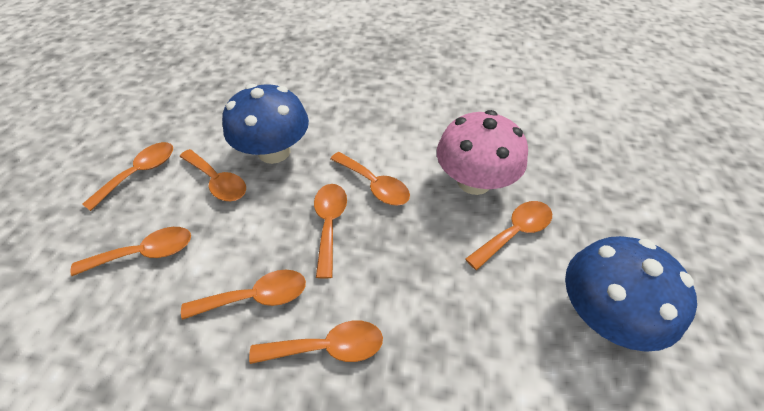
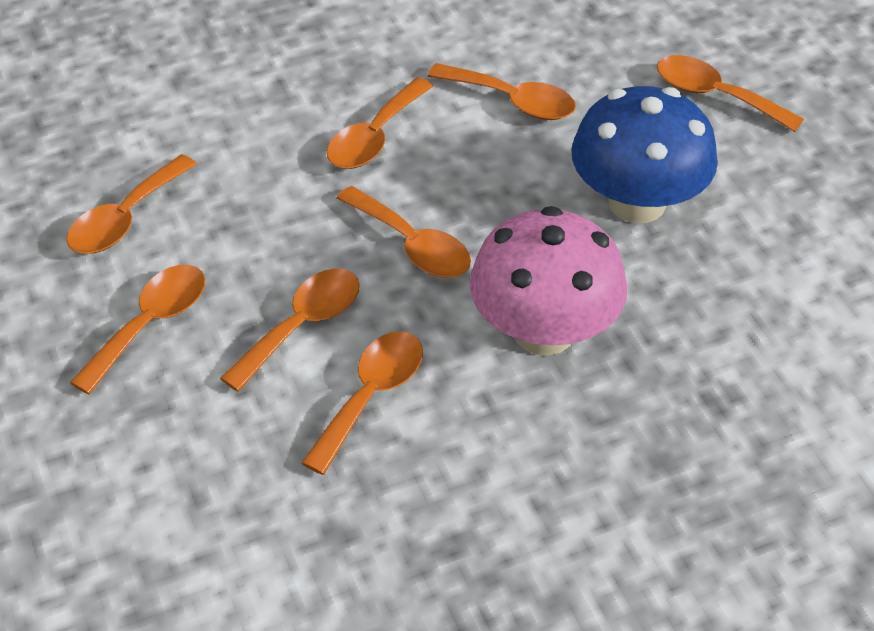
blue mushroom: [222,84,309,164] [565,236,697,352] = 2 -> [571,86,718,223] = 1

